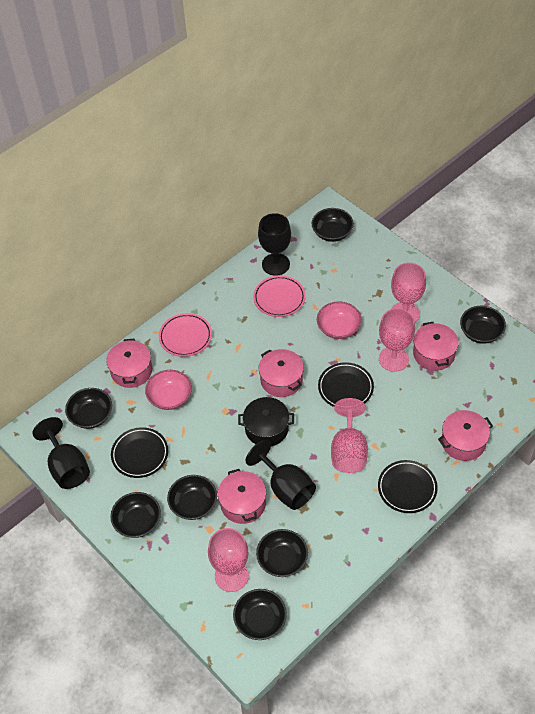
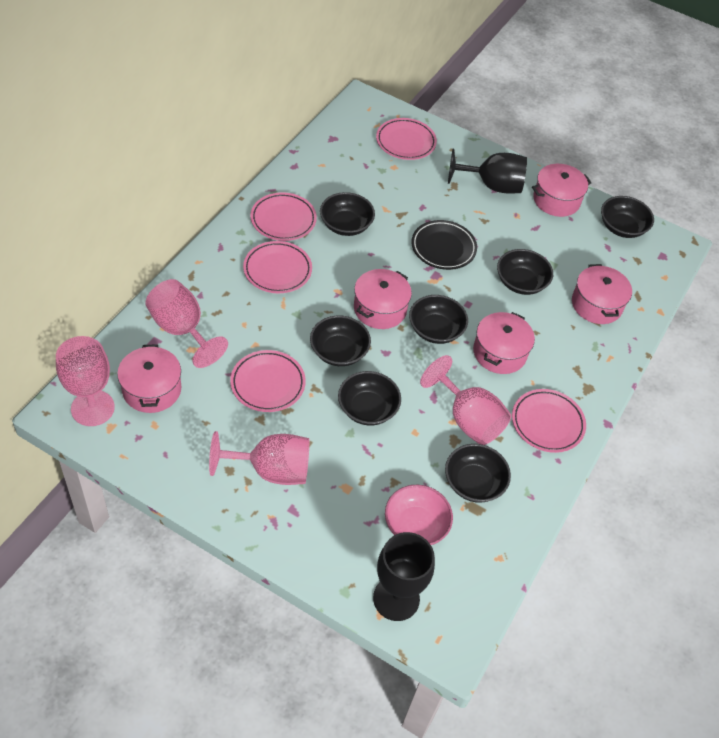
black goblet: [33,417,90,489] [246,440,316,510] [258,213,291,276] = 3 -> [373,532,435,621] [448,149,527,193] = 2
black plate: [111,427,168,478] [318,362,374,407] [378,460,438,513] = 3 -> [411,220,477,270] = 1
black pot: [238,397,294,446] = 1 -> none = 0
pink bowl: [145,370,192,410] [317,302,362,339] = 2 -> [385,485,453,545] = 1
pink plate: [159,313,212,357] [253,275,306,317] = 2 -> [230,350,306,412] [243,241,312,293] [250,192,317,241] [376,118,437,160] [512,389,586,453] = 5

